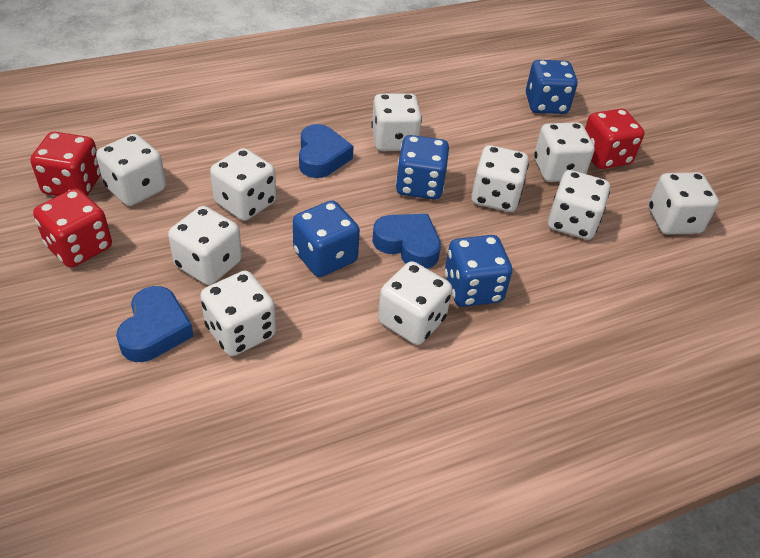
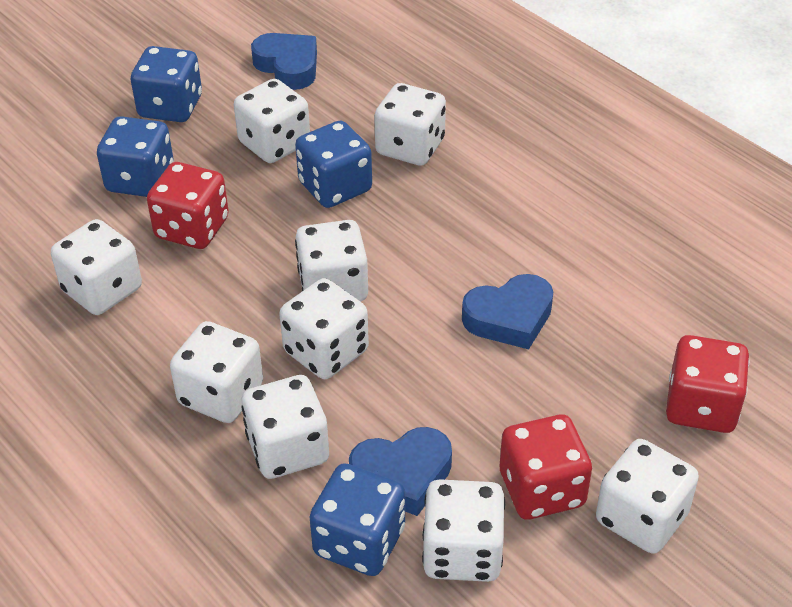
white dice: [96,134,166,206] [168,206,242,285] [200,271,276,356] [210,148,276,221] [371,93,422,151] [378,261,452,345] [471,145,529,212] [534,122,594,182] [548,170,610,240] [648,172,719,235] = 10 -> [51,219,142,315] [170,321,263,423] [234,79,310,163] [241,375,329,479] [279,278,369,379] [295,220,368,302] [374,83,446,166] [422,479,505,582] [596,439,699,554] = 9

